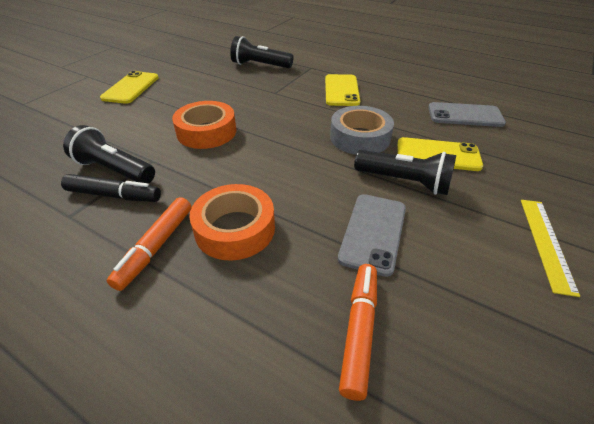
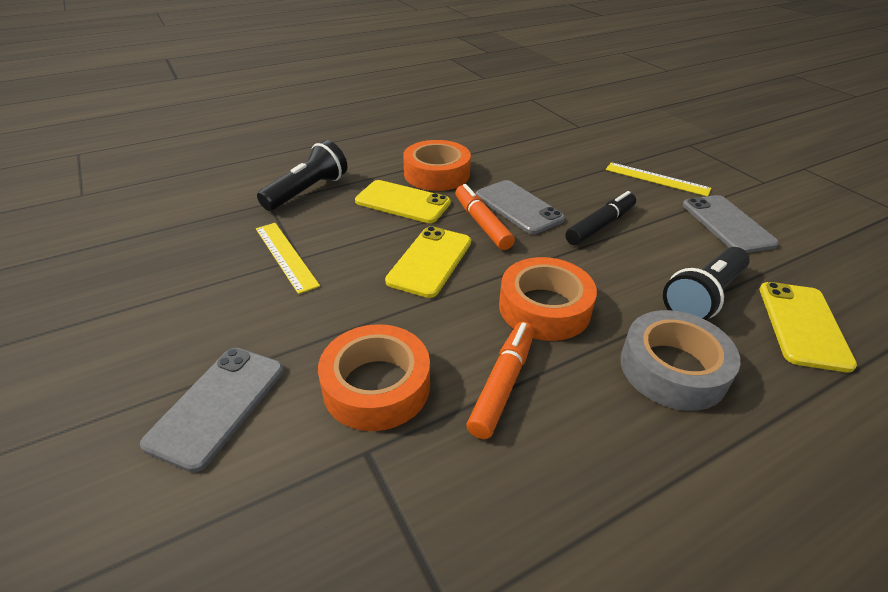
black flashlight: [63,125,155,184] [230,36,293,68] [354,150,456,195] = 3 -> [257,140,348,211] [663,247,750,320] = 2
grey phone: [338,194,406,277] [428,102,506,127] = 2 -> [140,348,284,473] [476,180,565,234] [683,195,779,253] = 3
orange tape: [172,101,236,149] [189,184,275,260] = 2 -> [318,324,430,431] [403,140,471,191] [499,257,597,341] = 3
yellow ruler: [521,200,580,297] = 1 -> [256,223,320,294] [606,162,711,196] = 2

